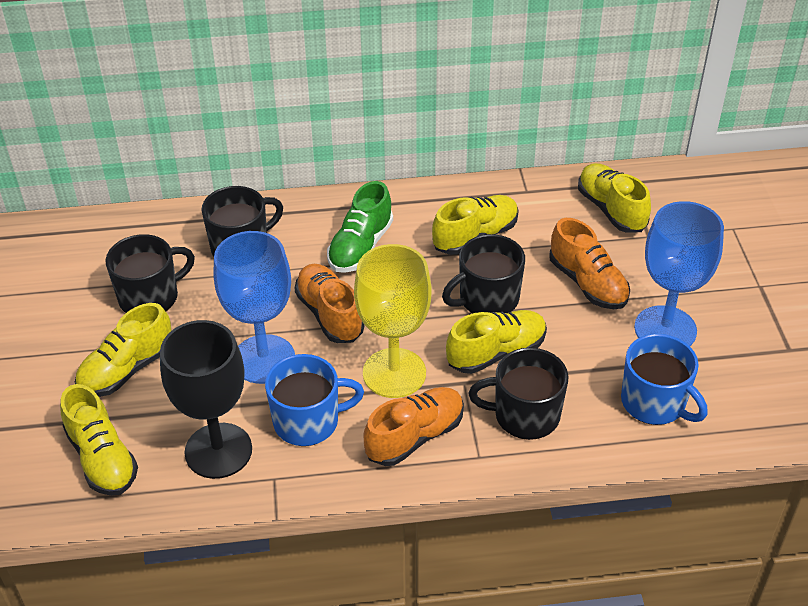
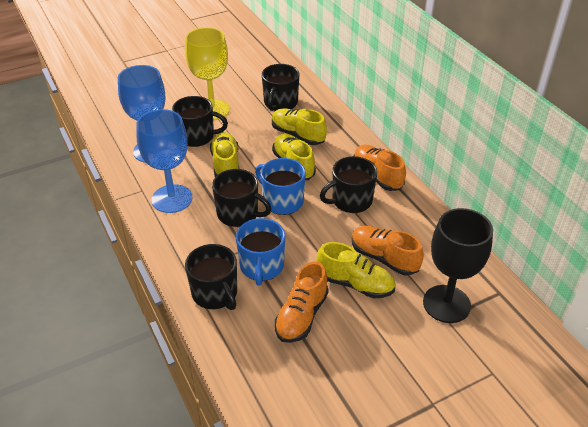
black mug: [105,234,195,313] [201,186,283,257] [442,234,525,313] [469,348,569,440] = 4 -> [172,96,228,147] [185,244,237,310] [212,169,271,227] [262,64,299,111] [320,156,377,213] = 5
green shoe: [327,181,393,273] = 1 -> none = 0
yellow shoe: [60,384,138,496] [75,303,171,397] [432,195,519,255] [446,310,547,374] [578,163,651,233] = 5 -> [210,132,239,177] [272,108,327,145] [272,134,316,180] [316,242,395,298] = 4

